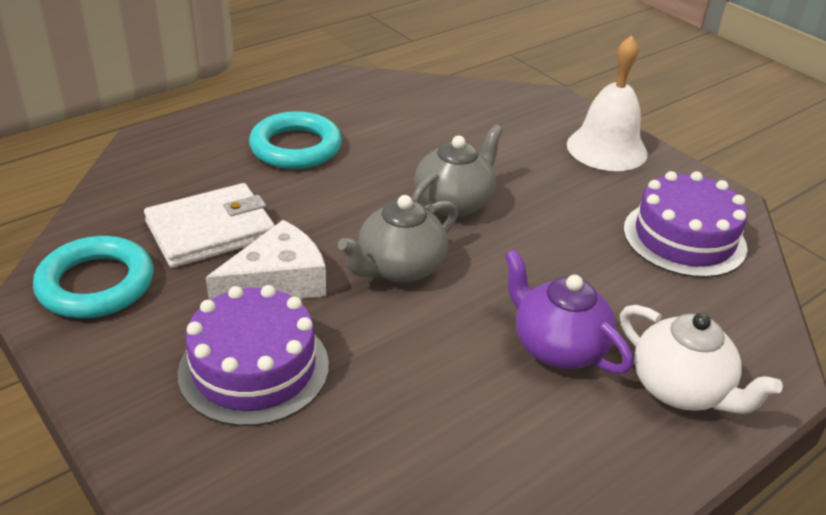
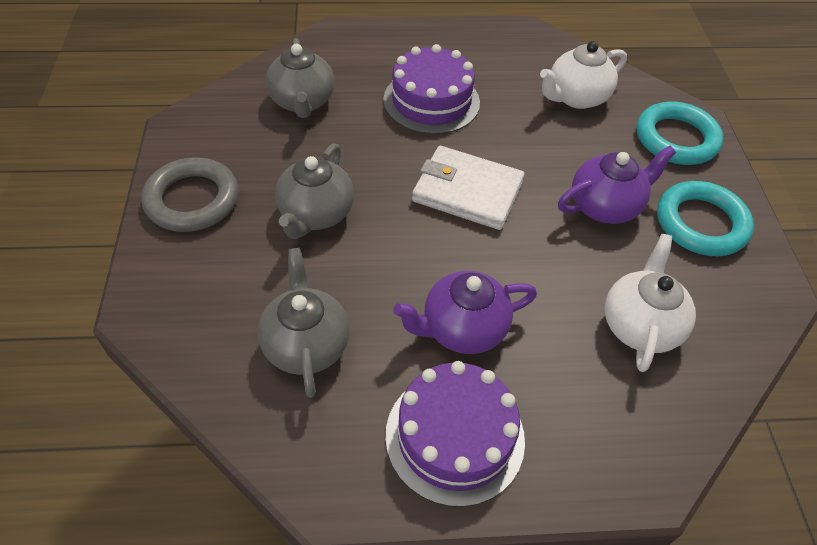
grey ring: none = 0 -> [141,157,238,232] = 1
grey teapot: [338,195,458,283] [412,125,503,217] = 2 -> [258,248,350,398] [266,38,335,118] [275,144,354,239] = 3
purple teapot: [504,249,633,374] = 1 -> [393,271,537,354] [558,146,676,224] = 2
white bell: [567,35,648,171] = 1 -> none = 0
white cheese: [206,220,326,300] = 1 -> none = 0
white teapot: [620,305,783,414] = 1 -> [540,41,627,109] [605,234,696,372] = 2

